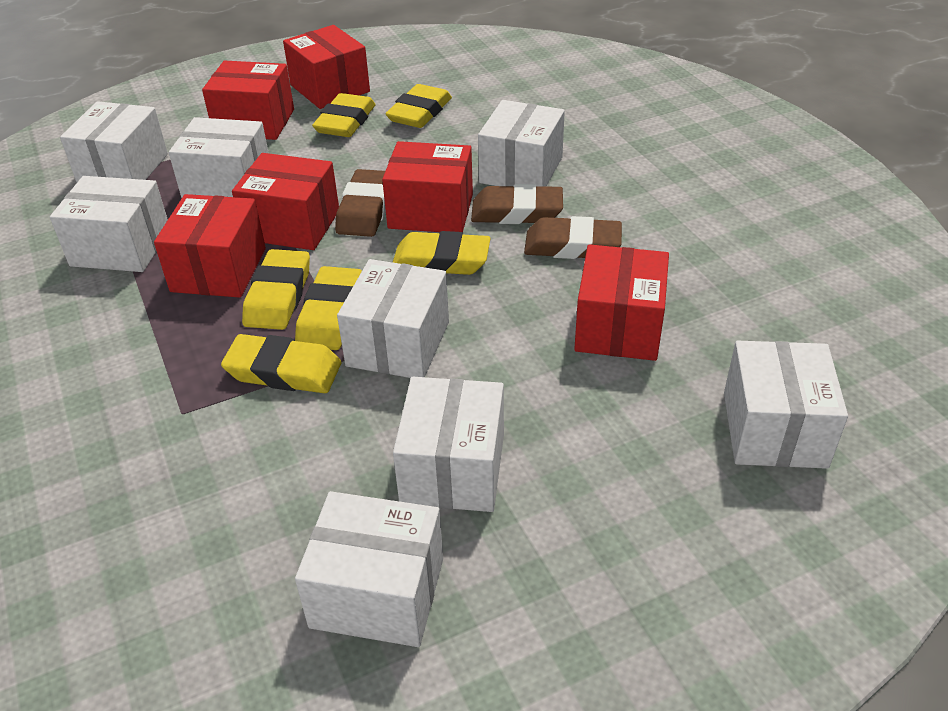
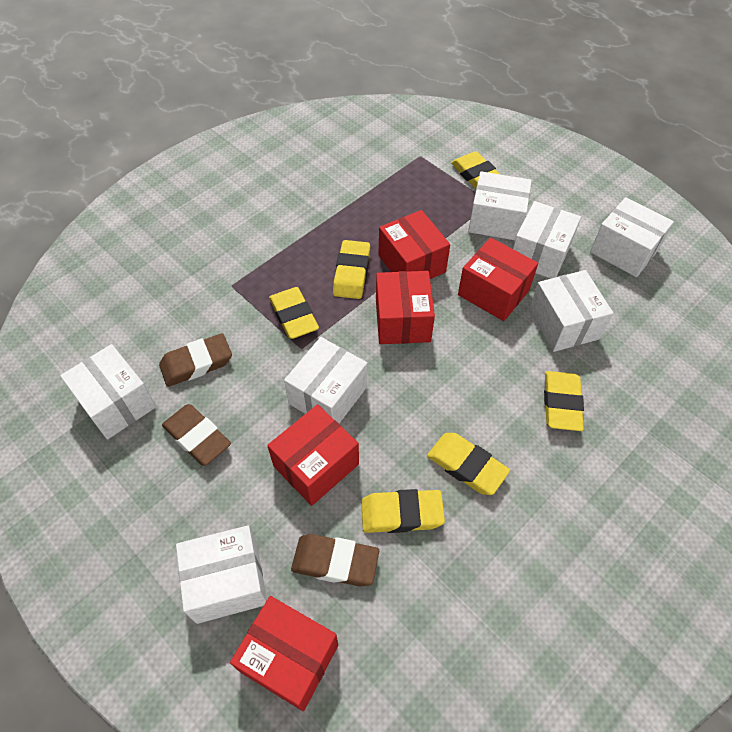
red box: [154,194,266,298] [202,61,294,140] [232,153,339,250] [283,25,370,109] [382,141,473,232] [574,244,669,361] = 6 -> [230,596,338,711] [267,404,359,506] [376,271,435,344] [378,210,450,279] [458,238,538,321] = 5
white box: [50,176,168,272] [60,101,168,182] [169,117,269,198] [295,491,443,647] [337,259,449,378] [393,377,504,512] [478,100,565,187] [724,341,848,469] = 8 -> [60,344,156,440] [176,525,267,624] [284,337,367,423] [468,171,532,240] [513,201,581,279] [529,270,614,352] [590,197,674,277] = 7

